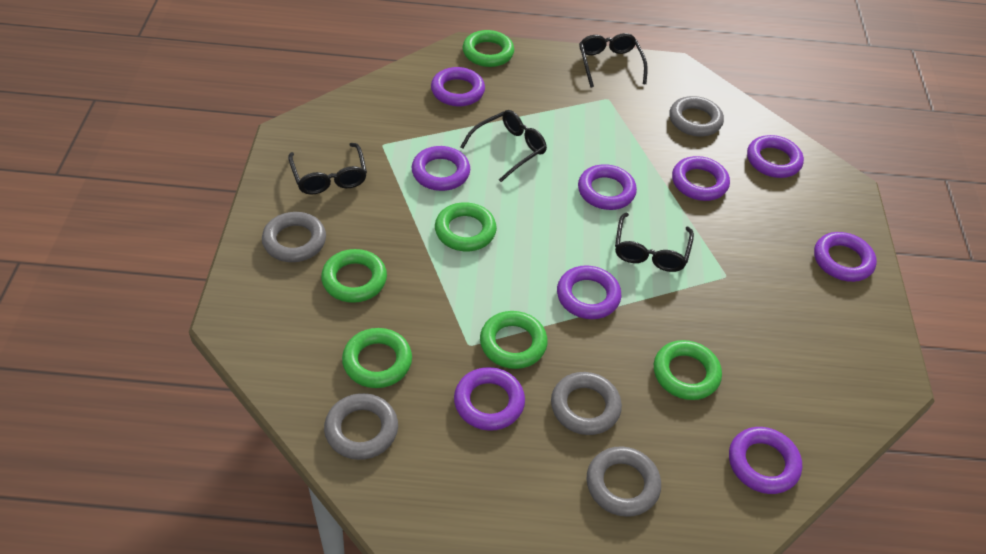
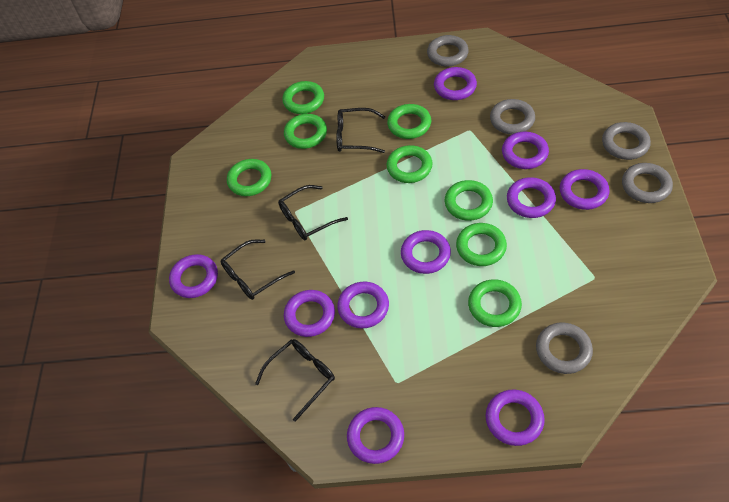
green ring: [321,249,387,303] [342,328,412,388] [435,202,497,251] [463,30,514,67] [480,311,548,369] [654,340,722,400] = 6 -> [227,159,271,196] [282,81,324,114] [284,114,327,149] [386,145,433,183] [387,104,431,139] [445,180,493,221] [456,223,507,266] [468,279,522,327] = 8
purple ring: [412,146,470,191] [431,67,485,106] [454,367,525,431] [557,265,621,319] [578,164,637,210] [672,156,730,201] [729,427,802,494] [747,135,804,178] [814,232,877,282] = 9 -> [169,254,218,298] [284,290,335,337] [337,282,389,329] [347,407,404,464] [401,230,451,274] [434,67,477,100] [485,390,545,446] [502,132,549,169] [507,177,556,218] [559,169,609,210] = 10

